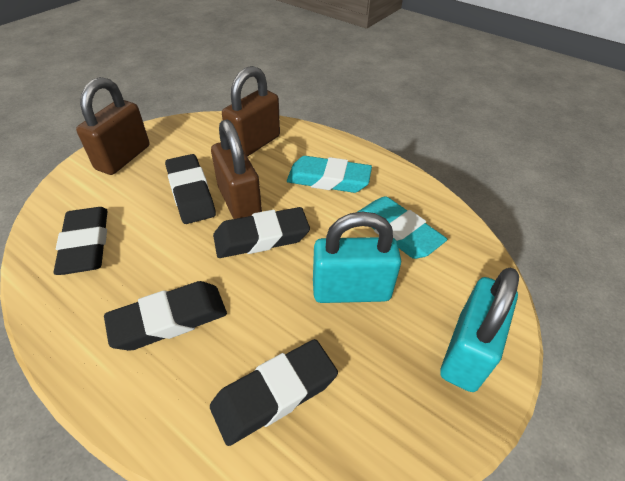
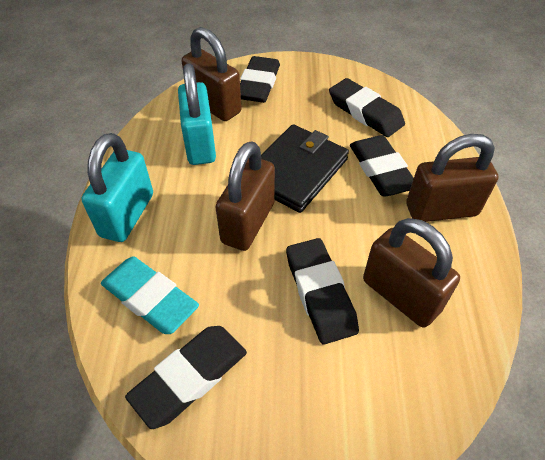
black wallet: none = 0 -> [261,124,349,213] = 1
brown padlock: [76,77,149,175] [211,120,262,219] [222,66,280,157] = 3 -> [182,27,242,121] [215,141,275,251] [363,218,460,328] [406,134,499,222] = 4
turquoise eraser: [287,156,372,193] [358,196,447,259] = 2 -> [101,256,199,334] = 1

